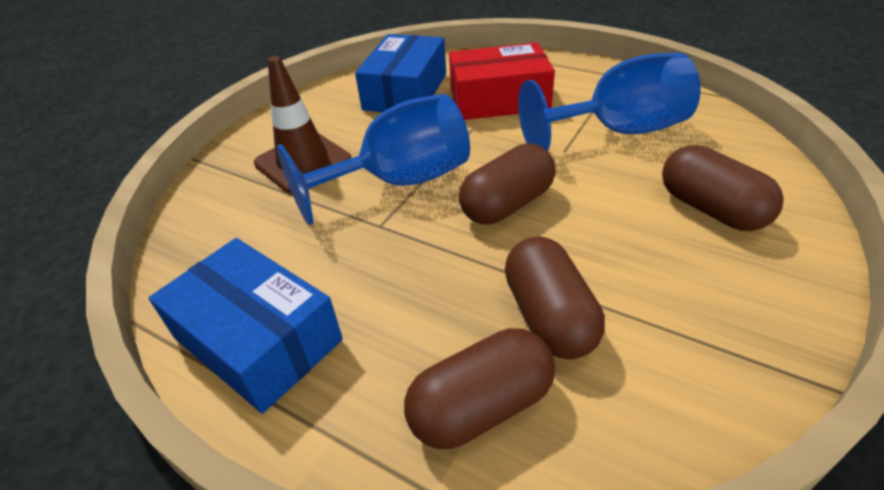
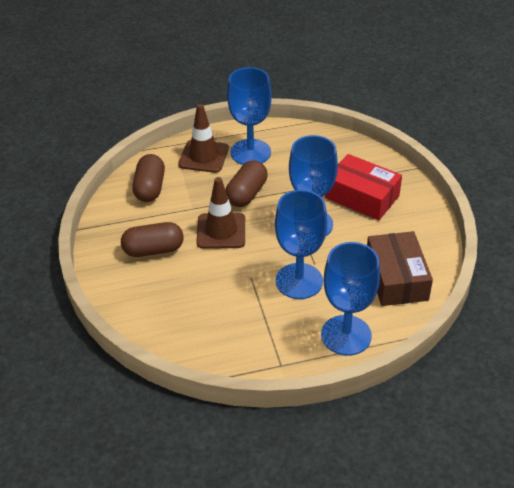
blue box: [149,238,343,414] [355,34,446,112] = 2 -> none = 0
blue goblet: [277,94,470,225] [518,52,701,151] = 2 -> [227,67,272,165] [275,190,327,299] [289,135,338,237] [321,242,380,356] = 4
brown box: none = 0 -> [367,231,433,306] = 1
brown capsule: [404,328,555,449] [459,143,556,224] [505,237,605,359] [662,145,784,231] = 4 -> [121,222,183,257] [132,154,165,202] [226,160,268,207] = 3
brown traffic cone: [254,56,352,193] = 1 -> [178,104,229,173] [196,177,245,249] = 2

